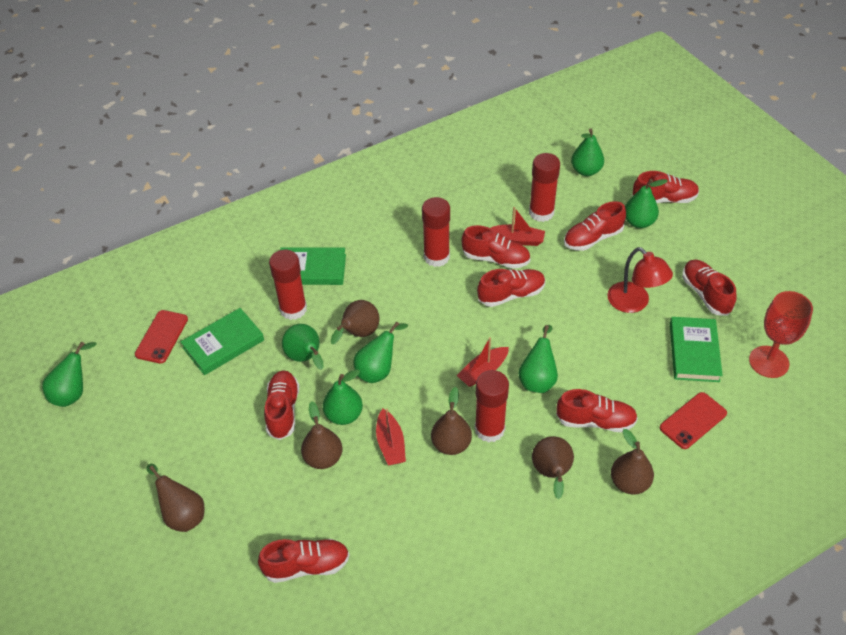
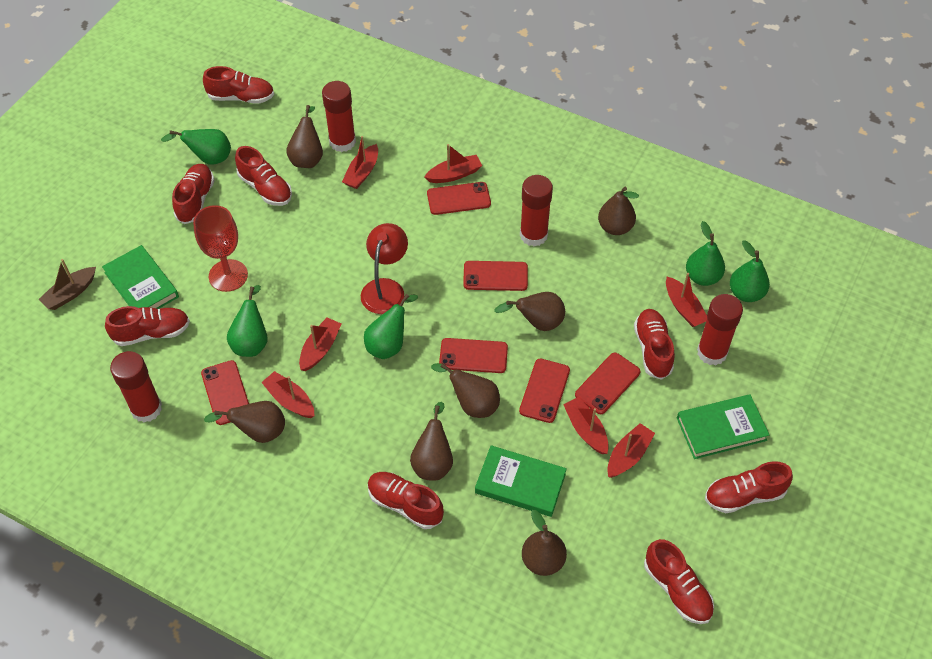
brown boat: none = 0 -> [38,259,96,310] = 1
brown pear: [147,463,205,532] [301,401,342,469] [331,300,379,344] [431,387,472,455] [532,436,574,499] [611,429,654,495] = 6 -> [204,401,285,443] [286,105,323,168] [410,402,453,481] [431,363,500,418] [494,292,565,331] [522,510,567,576] [598,187,639,235] = 7
green pear: [42,341,97,407] [282,324,324,370] [323,369,363,425] [353,321,408,383] [518,325,558,393] [571,128,604,176] [625,179,668,228] = 7 -> [161,129,231,165] [227,285,268,357] [364,294,418,359] [686,221,725,286] [730,240,770,302] = 5
red boat: [376,409,406,465] [457,337,509,387] [490,207,545,246] = 3 -> [261,371,315,418] [299,318,342,371] [342,136,378,189] [424,144,482,183] [563,397,609,454] [607,423,655,478] [666,273,707,327] = 7
red phone: [135,310,188,364] [660,392,727,449] = 2 -> [201,360,249,425] [427,182,491,215] [439,338,508,373] [463,261,528,291] [519,359,570,423] [575,353,640,414] = 6

